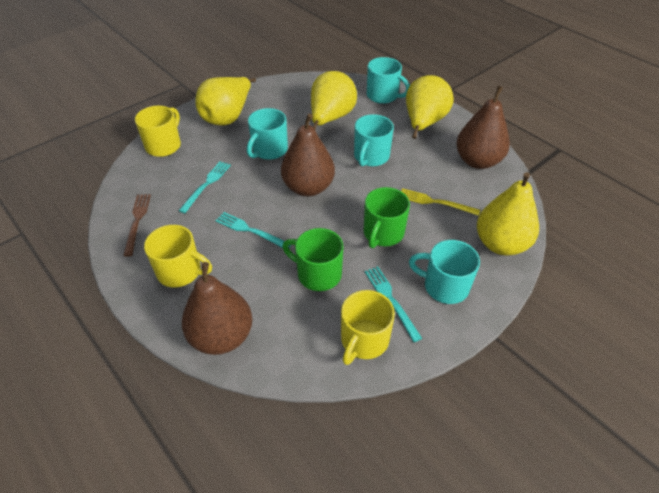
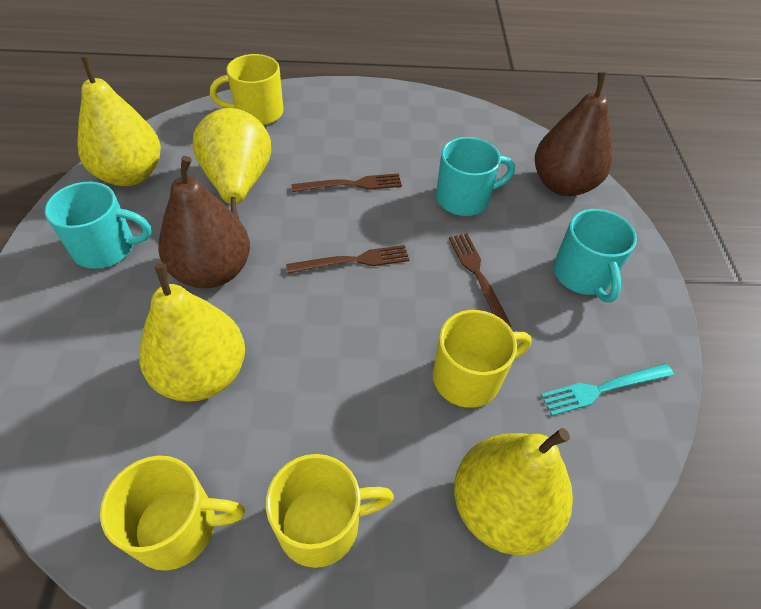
brown fork: [123,194,151,256] = 1 -> [286,245,409,274] [292,173,402,192] [449,233,512,328] = 3
brown pear: [182,262,252,355] [281,114,335,196] [456,86,510,169] = 3 -> [158,156,250,288] [535,72,612,196] = 2
green mug: [282,228,344,291] [364,187,410,248] = 2 -> none = 0
turquoise fork: [179,161,231,213] [215,212,291,248] [365,266,422,342] = 3 -> [541,363,674,416] = 1
turquoise mug: [247,108,288,160] [354,114,394,167] [367,57,410,104] [409,240,480,304] = 4 -> [45,182,151,269] [436,137,515,216] [554,209,637,303] = 3
yellow fork: [401,188,480,216] = 1 -> none = 0
yellow mug: [135,106,181,157] [144,225,212,287] [341,290,395,365] = 3 -> [100,456,245,571] [210,54,283,125] [266,454,394,568] [433,310,532,408] = 4

